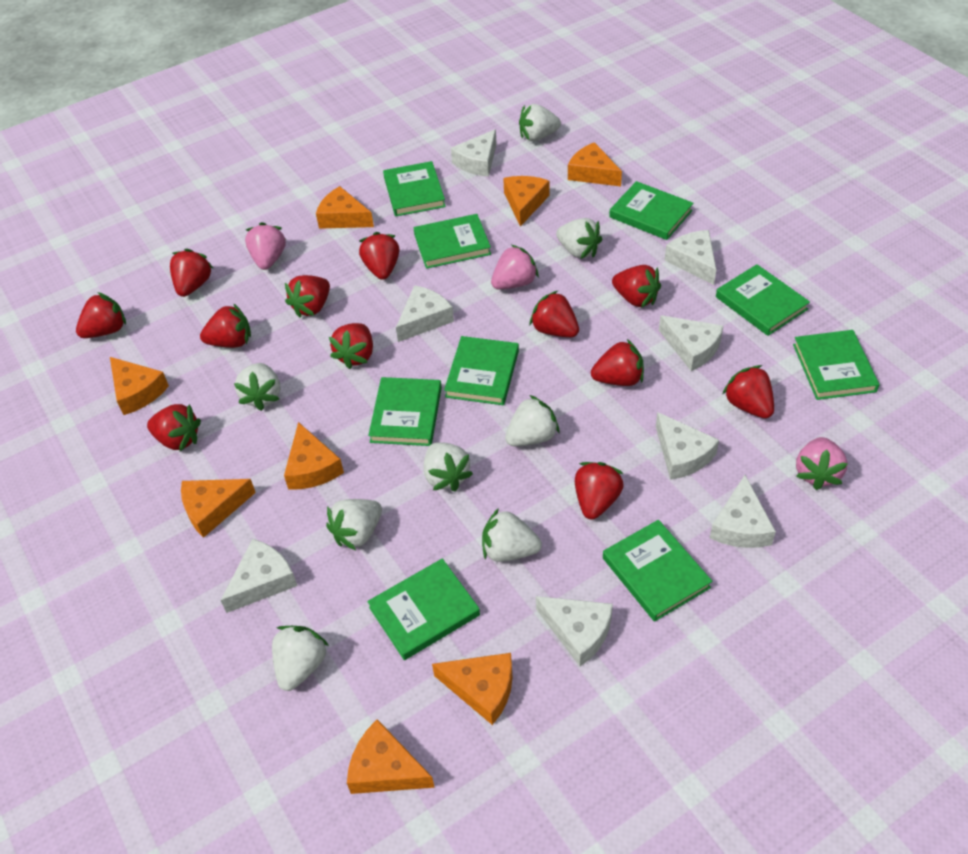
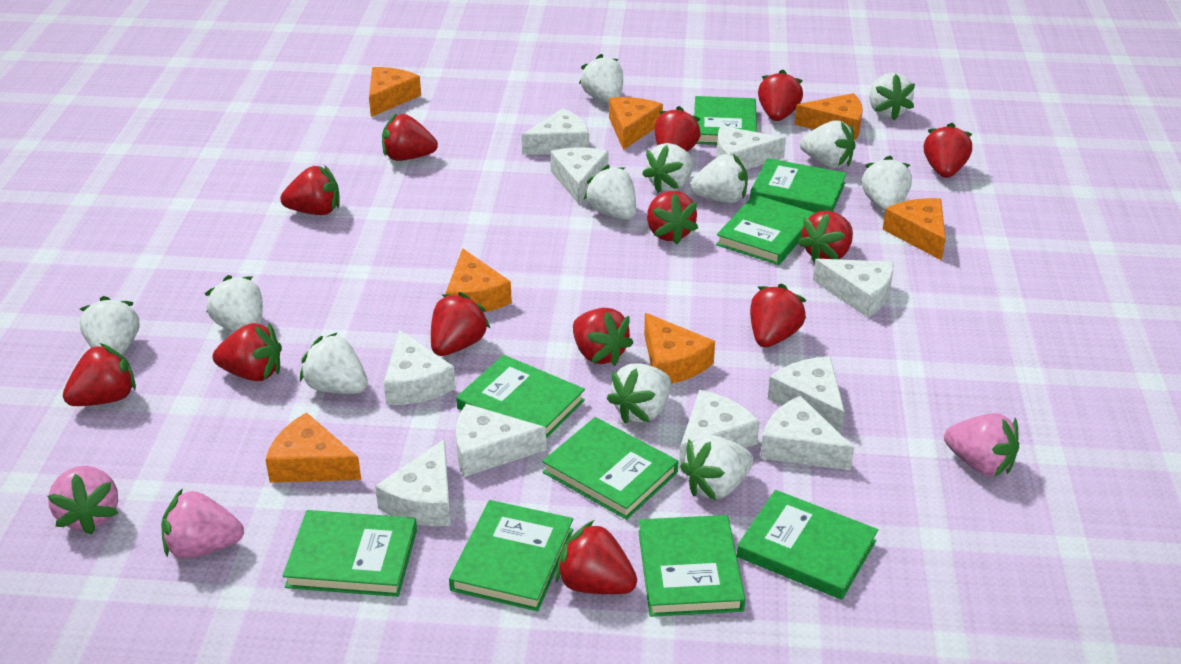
orange cheese: [110,357,169,415] [181,479,256,538] [284,422,344,490] [316,186,374,229] [347,719,435,794] [432,653,513,725] [503,176,549,227] [568,142,622,186] = 8 -> [265,412,361,483] [369,67,421,117] [446,248,512,312] [609,97,663,150] [644,313,715,384] [794,93,863,140] [883,198,946,260] = 7
red strawberry: [76,292,126,338] [147,404,201,451] [170,249,213,297] [200,303,251,348] [285,275,330,318] [329,323,373,369] [359,232,399,280] [530,291,579,337] [575,462,624,519] [591,339,644,386] [612,265,661,308] [722,365,774,418] = 12 -> [63,343,136,406] [213,323,282,381] [280,166,340,215] [382,114,438,161] [431,292,491,356] [556,520,637,594] [573,308,633,366] [647,191,698,245] [654,106,701,151] [750,284,806,347] [758,69,803,121] [798,211,853,264] [924,123,972,178] = 13
white cheese: [221,539,298,613] [396,285,454,342] [451,129,497,177] [536,596,613,666] [656,412,719,480] [659,315,723,371] [665,230,716,285] [710,475,776,548] = 8 -> [375,439,451,526] [384,330,456,405] [456,404,546,477] [522,108,589,155] [550,148,608,205] [679,390,760,469] [717,126,786,170] [760,396,854,470] [768,356,845,434] [813,259,893,318] = 10
white strawberry: [234,363,280,411] [272,626,329,691] [326,499,382,550] [424,442,473,492] [482,508,542,562] [505,395,560,446] [519,104,561,141] [556,218,602,259] = 8 -> [80,296,139,355] [205,275,263,332] [300,332,368,394] [579,54,623,103] [583,165,636,220] [607,363,671,424] [642,143,693,193] [680,435,753,500] [690,154,748,203] [800,121,855,168] [861,156,912,211] [869,73,915,120] = 12

